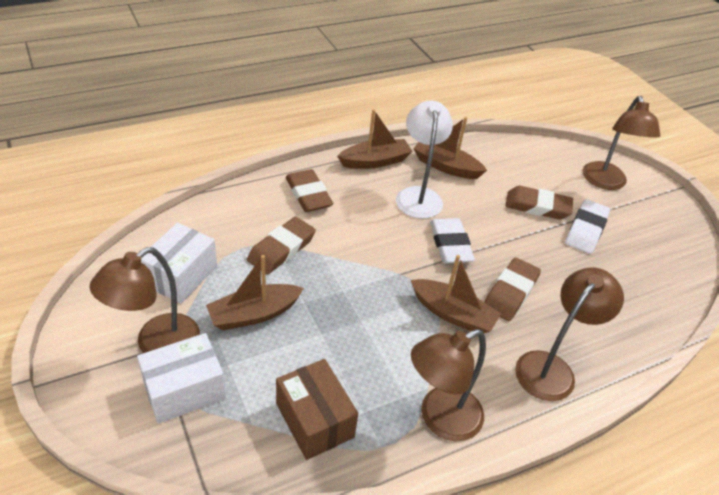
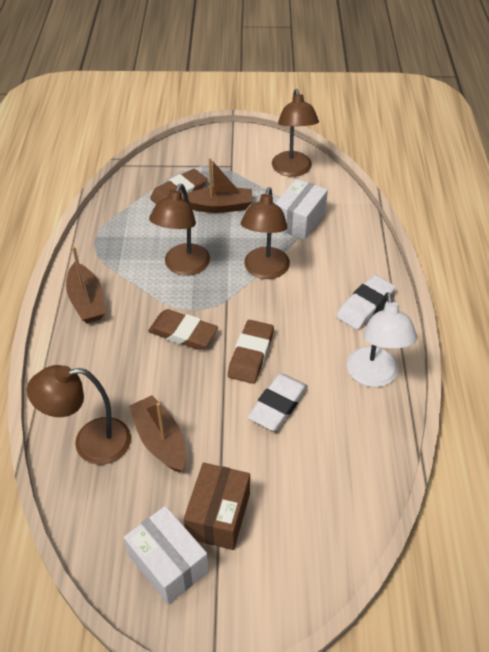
brown boat: [206,255,304,330] [337,109,413,169] [411,255,501,333] [413,117,487,179] = 4 -> [66,246,105,323] [129,395,186,472] [182,158,253,213] = 3
brown eraser: [247,217,316,275] [286,169,333,212] [484,257,541,321] [505,186,573,220] = 4 -> [148,309,218,350] [150,169,207,204] [228,320,274,384] = 3

